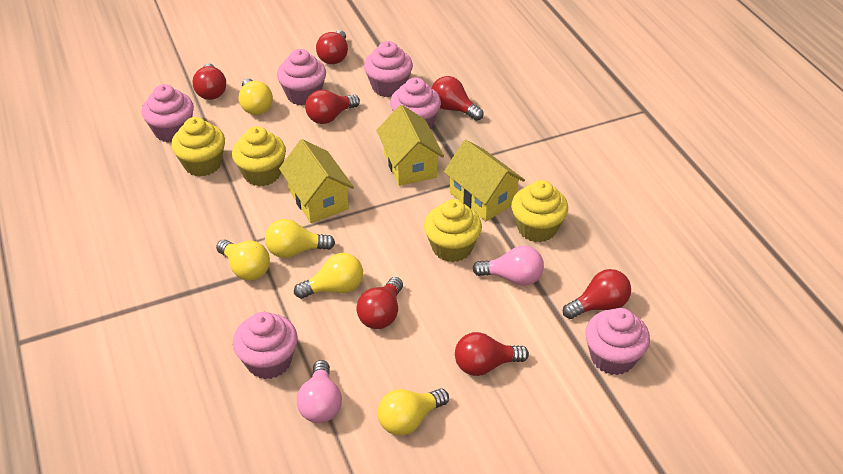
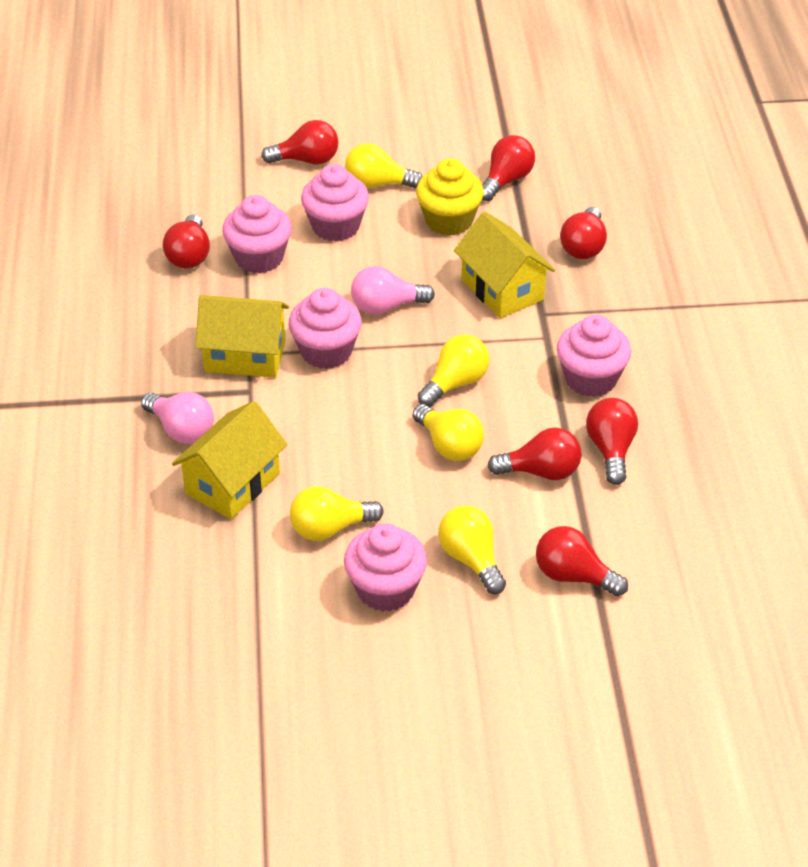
pink cupcake: [142,84,194,143] [233,312,298,379] [277,49,326,106] [364,41,413,97] [390,78,441,129] [585,308,650,375] = 6 -> [222,195,292,274] [289,288,362,369] [301,164,369,242] [344,523,427,612] [557,315,631,397] = 5
yellow cupcake: [171,117,225,177] [232,126,286,186] [424,199,482,262] [511,180,568,242] = 4 -> [416,158,484,236] = 1

